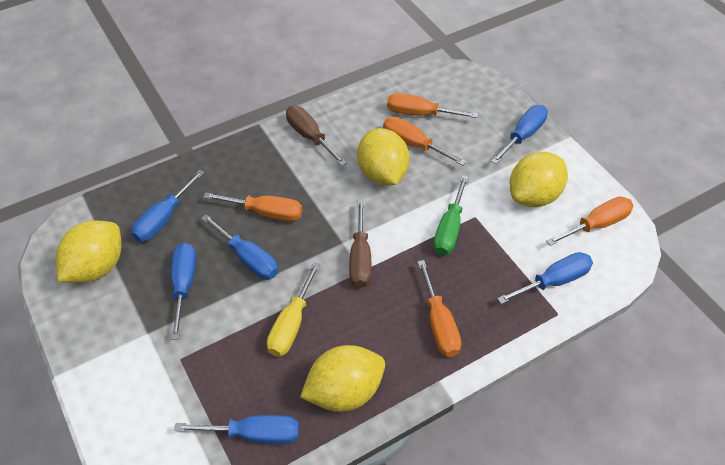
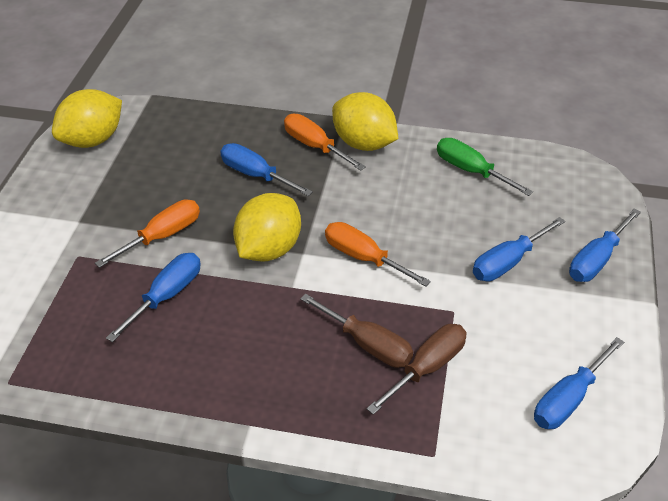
blue screwdriver: [131,170,205,242] [171,243,196,340] [174,415,299,444] [201,214,278,280] [491,105,548,164] [497,252,593,304] = 6 -> [106,253,201,342] [220,143,313,196] [473,217,565,281] [534,337,624,429] [569,208,641,282] = 5
orange screwdriver: [203,192,302,222] [383,117,466,166] [387,93,478,118] [417,260,461,357] [546,197,634,246] = 5 -> [95,199,200,268] [284,114,366,171] [325,222,431,287] = 3
yellow lemon: [56,221,121,283] [300,345,385,412] [357,128,409,185] [510,152,568,207] = 4 -> [52,89,122,148] [233,193,301,262] [332,92,398,151] = 3
yellow screwdriver: [267,262,321,357] = 1 -> none = 0

